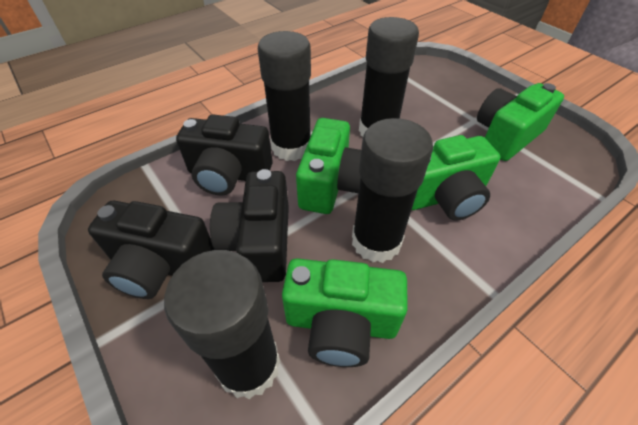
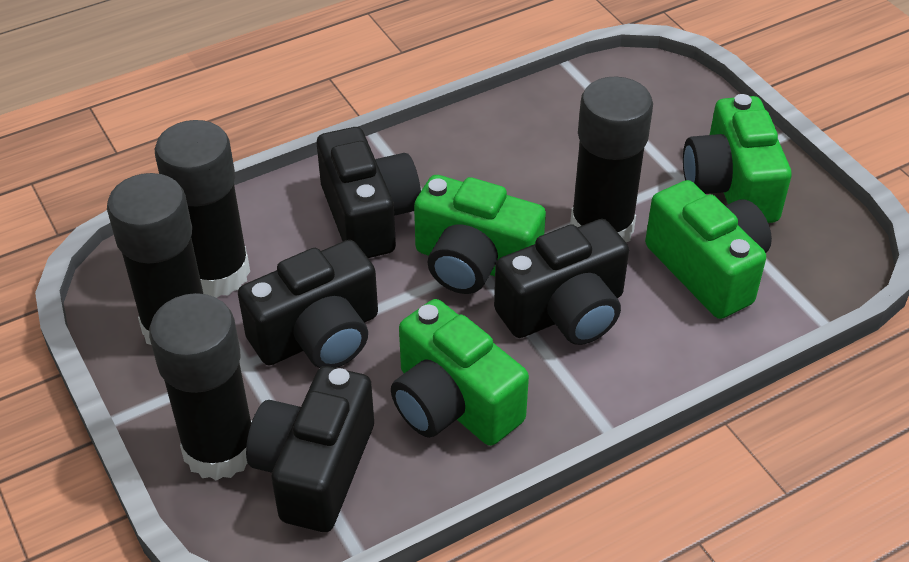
black camera: [88,201,215,299] [176,114,273,195] [210,169,289,282] = 3 -> [238,240,378,368] [246,366,374,532] [317,127,421,258] [494,219,629,345] = 4

